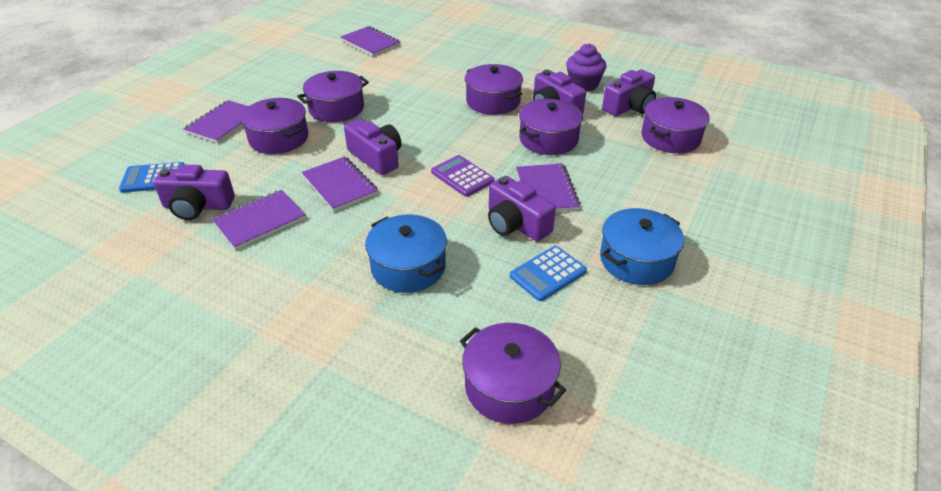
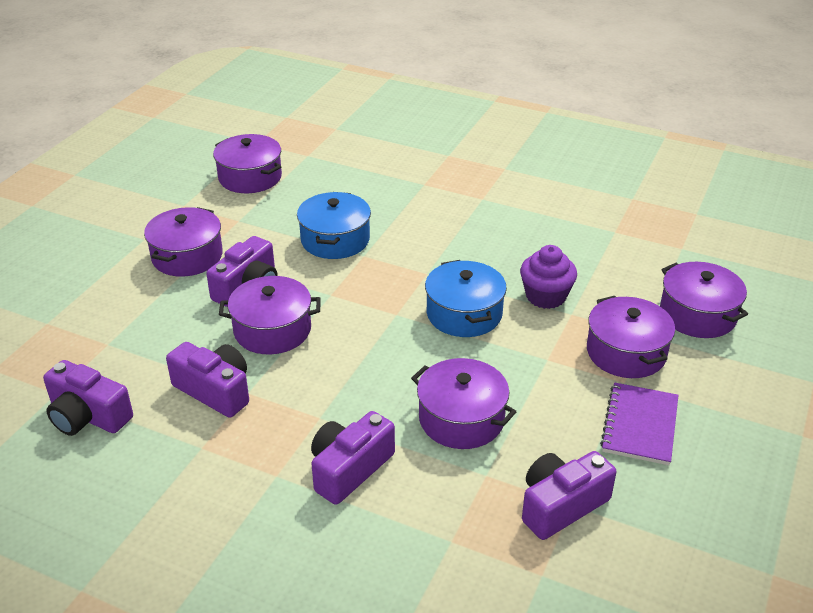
blue calculator: [119,162,185,193] [510,246,587,301] = 2 -> none = 0
purple calculator: [431,155,494,197] = 1 -> none = 0
purple notebook: [183,100,247,143] [212,190,306,250] [302,156,378,211] [341,26,400,56] [516,163,580,212] = 5 -> [600,382,678,465] = 1

